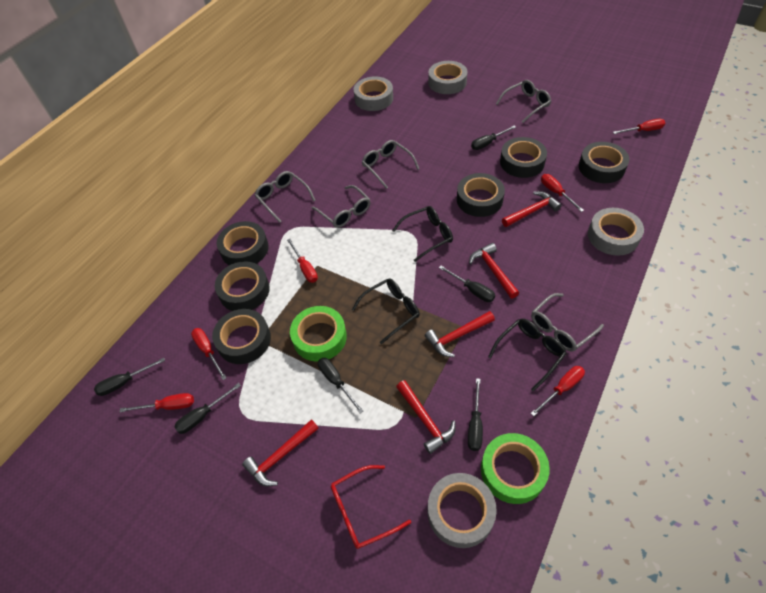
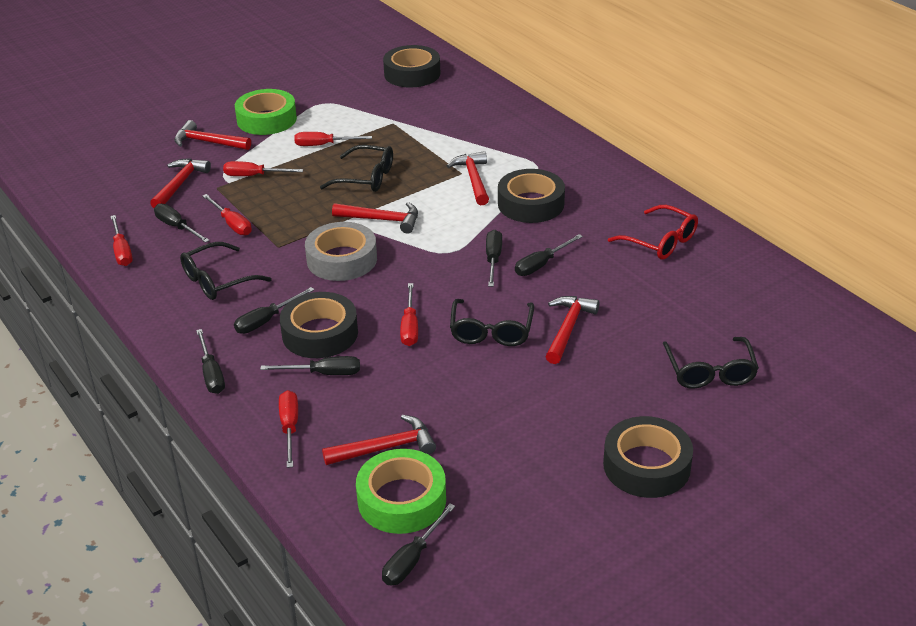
black glasses: [352,278,420,344] [392,206,453,262] [488,319,567,392] = 3 -> [180,242,272,300] [320,145,393,192] [450,299,534,346] [663,337,759,389] = 4
black screwdriver: [94,358,165,396] [174,383,241,434] [318,358,363,413] [439,266,495,302] [468,378,483,451] [471,125,516,150] = 6 -> [154,203,210,243] [196,329,225,394] [234,287,315,334] [260,356,360,375] [382,504,455,585] [486,230,502,287] [515,234,583,276] = 7
black tape: [212,309,271,364] [215,261,270,311] [217,221,269,265] [457,173,505,217] [500,137,547,178] [579,142,629,183] = 6 -> [280,292,358,358] [383,45,440,88] [498,169,565,223] [603,416,693,498] = 4
grey glasses: [255,171,316,223] [312,185,371,228] [362,140,419,189] [496,80,551,123] [531,293,604,352] = 5 -> none = 0
grey tape: [354,76,393,111] [428,61,468,94] [428,473,496,548] [588,208,644,256] = 4 -> [305,222,377,281] = 1
red hammer: [242,419,319,487] [396,380,456,454] [425,311,495,357] [469,243,519,299] [502,191,562,227] = 5 -> [150,158,211,208] [174,120,251,150] [322,415,436,465] [332,202,418,234] [447,151,489,205] [545,296,600,364] = 6

